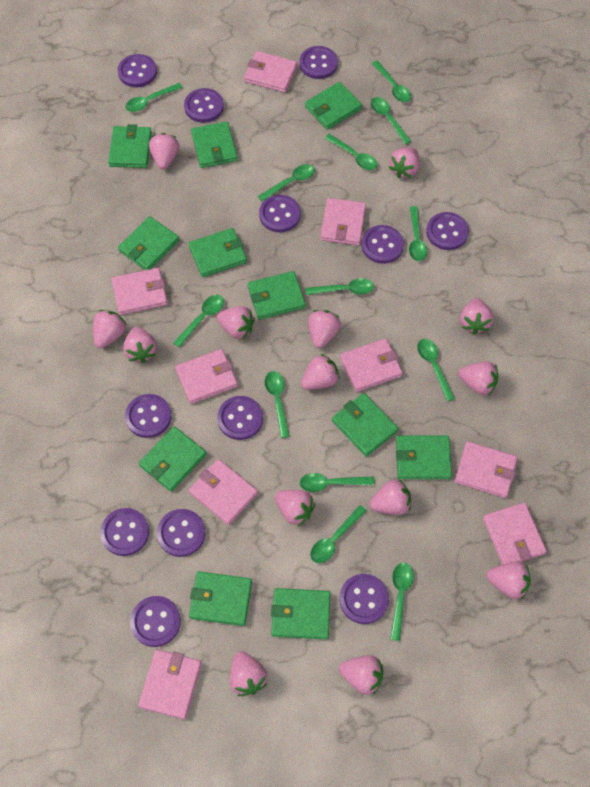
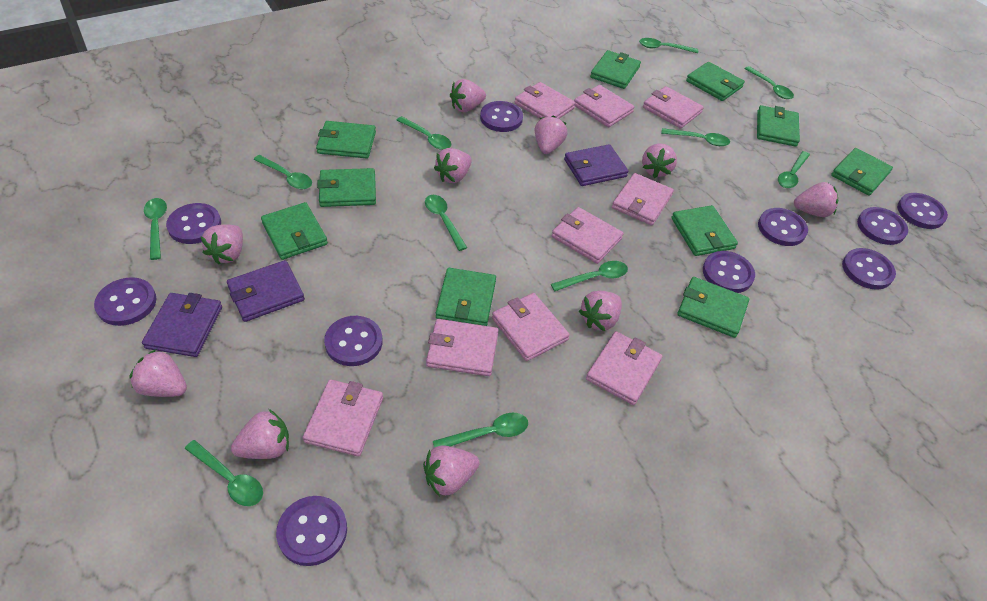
green spoon: [125,83,183,112] [173,295,224,348] [258,164,315,202] [265,371,290,438] [300,473,374,492] [305,278,374,295] [310,505,366,563] [325,134,377,170] [371,97,411,144] [372,61,411,102] [390,563,414,641] [409,206,427,261] [417,339,455,401] = 13 -> [144,198,167,260] [185,440,263,506] [253,155,312,189] [397,116,451,150] [425,195,467,251] [433,413,528,447] [551,261,628,291] [639,38,698,53] [661,128,730,146] [745,66,794,99] [778,151,810,188] = 11
green wallet: [108,124,152,168] [118,216,179,270] [139,426,207,492] [188,228,247,277] [189,571,252,626] [191,122,238,168] [248,271,306,320] [271,588,330,639] [305,82,362,130] [332,393,398,457] [396,435,452,479] = 11 -> [261,202,328,260] [316,121,376,158] [317,168,376,207] [436,268,496,326] [590,50,641,89] [671,205,738,256] [677,277,749,338] [686,62,745,101] [757,105,800,147] [831,148,893,196] = 10
pink strawberry: [93,310,127,348] [123,327,157,363] [149,133,179,169] [217,306,255,339] [230,651,267,696] [275,490,315,526] [301,354,340,390] [308,310,341,348] [339,655,383,695] [369,479,411,515] [389,147,419,178] [459,361,498,396] [460,298,493,334] [486,562,531,599] = 14 -> [129,349,187,397] [200,224,243,265] [231,409,289,459] [423,446,480,497] [434,148,472,183] [450,79,486,112] [535,116,568,154] [579,291,622,331] [642,143,677,178] [794,182,838,217] = 10
purple button: [100,508,149,556] [118,54,157,87] [125,394,171,438] [130,596,181,647] [157,509,206,557] [184,88,224,123] [217,396,263,440] [259,195,301,232] [299,46,338,79] [339,574,389,624] [361,225,404,264] [426,212,469,250] = 12 -> [94,277,156,326] [166,203,221,244] [276,496,347,566] [324,316,382,366] [480,101,523,132] [703,251,755,293] [758,208,808,246] [842,248,896,290] [857,207,908,245] [897,193,948,229] = 10
purple wallet: none = 0 -> [142,293,222,357] [227,260,305,322] [564,144,628,186] = 3

